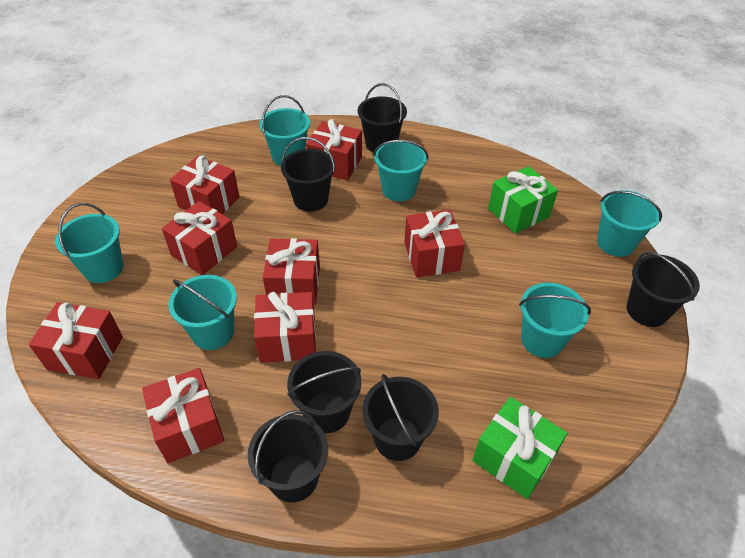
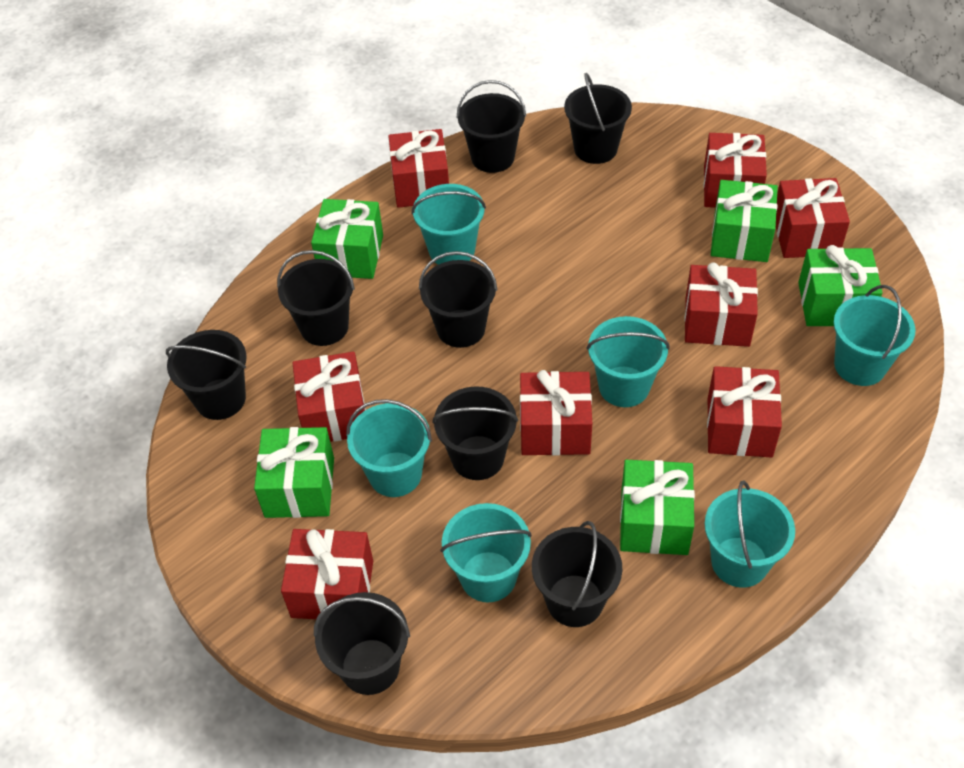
black bucket: [247,410,328,502] [281,137,335,212] [287,351,361,433] [358,83,407,153] [362,374,439,461] [627,252,700,327] = 6 -> [166,330,246,420] [277,250,355,346] [314,592,410,695] [419,251,497,348] [432,386,518,480] [456,80,526,173] [532,521,622,627] [564,73,632,164] = 8
green gift: [472,397,568,499] [488,166,558,234] = 2 -> [254,427,334,518] [311,199,383,279] [620,460,695,555] [711,180,778,262] [798,245,883,326] = 5

